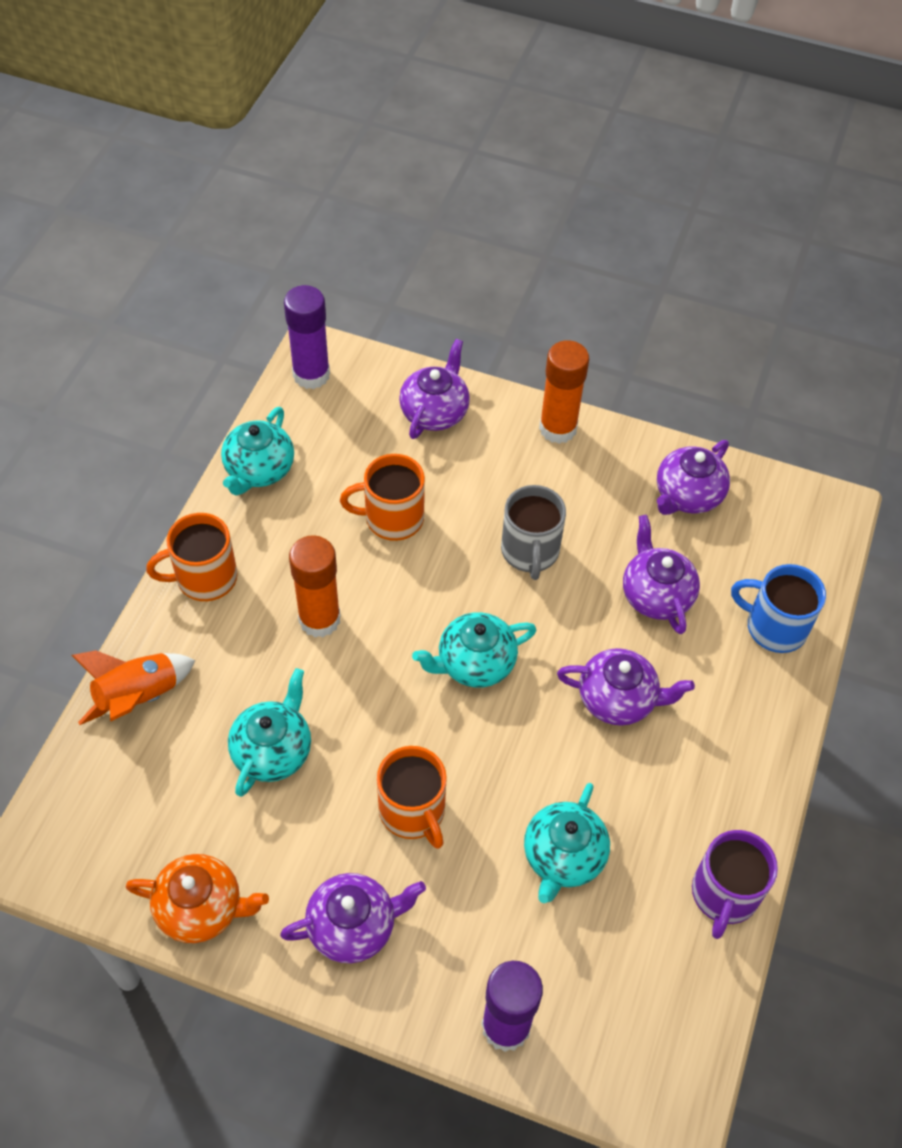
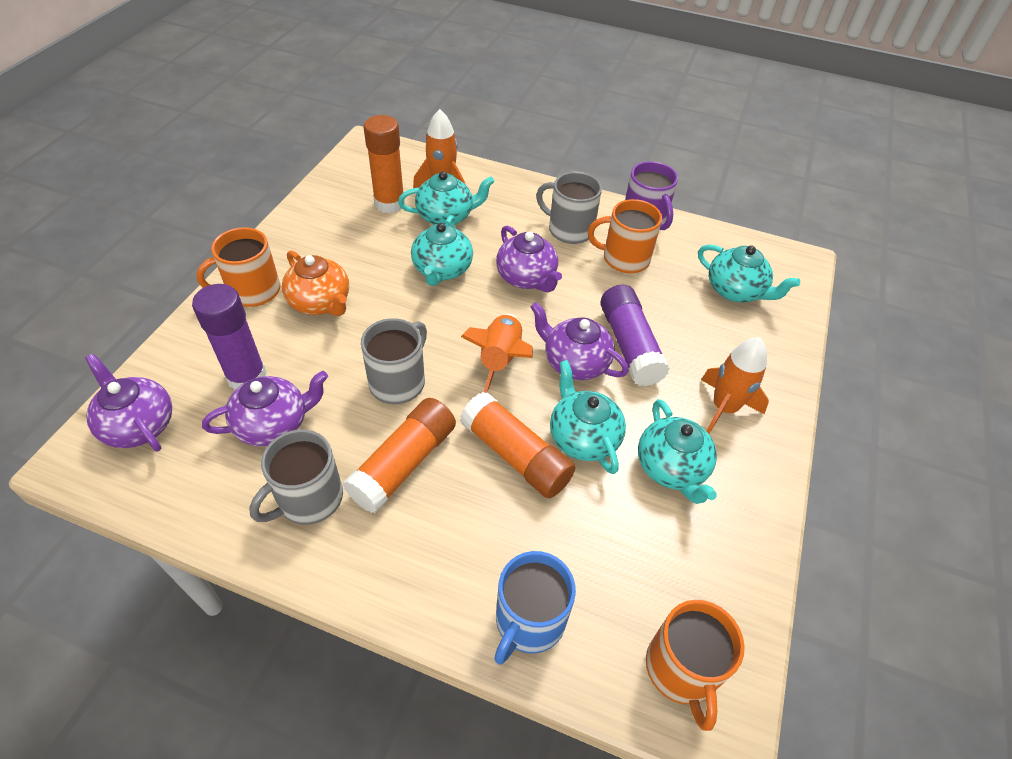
grey mug: [501,485,566,580] = 1 -> [249,429,343,525] [361,318,427,404] [536,172,602,244] = 3
orange glue stick: [289,535,341,637] [539,340,589,444] = 2 -> [343,398,456,513] [364,115,405,213] [460,392,575,498] = 3
orange rocket: [72,650,195,725] = 1 -> [413,109,465,188] [461,314,533,393] [701,337,769,434] = 3
purple teapot: [280,873,426,963] [399,339,470,439] [557,648,695,726] [623,515,700,634] [657,440,730,515] = 5 -> [85,354,172,451] [202,371,328,446] [496,226,562,292] [531,302,629,380] = 4
turquoise teapot: [221,407,294,496] [228,668,311,797] [412,612,537,688] [524,783,610,903] = 4 -> [398,171,495,225] [411,215,473,286] [550,360,626,474] [638,399,717,504] [698,245,800,302] = 5

